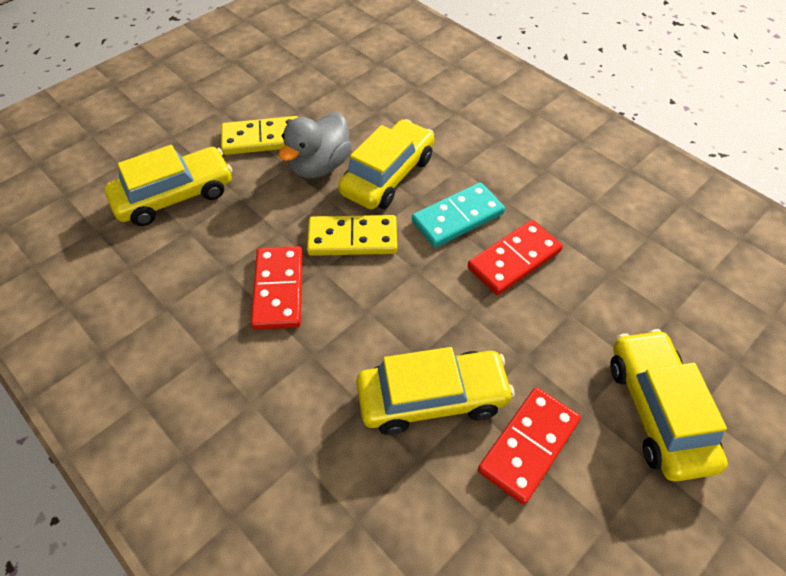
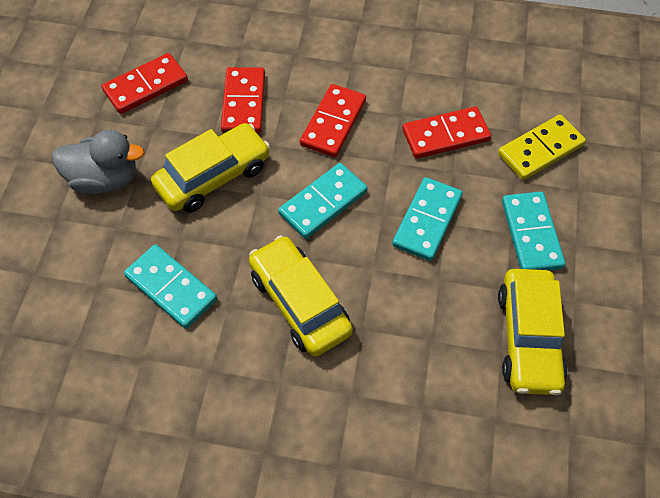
red domino: [251,246,303,330] [468,220,563,295] [478,387,581,505] = 3 -> [102,53,188,114] [221,67,265,133] [300,84,366,157] [402,107,491,159] = 4
turquoise domino: [412,182,505,248] = 1 -> [124,245,217,329] [278,163,368,239] [392,177,463,261] [502,192,565,271] = 4
yellow car: [105,145,232,226] [338,119,434,209] [356,347,515,435] [610,329,728,481] = 4 -> [151,123,270,213] [249,235,353,357] [498,269,568,395] = 3
yellow domino: [221,116,298,155] [307,215,397,256] = 2 -> [498,115,586,180] = 1

